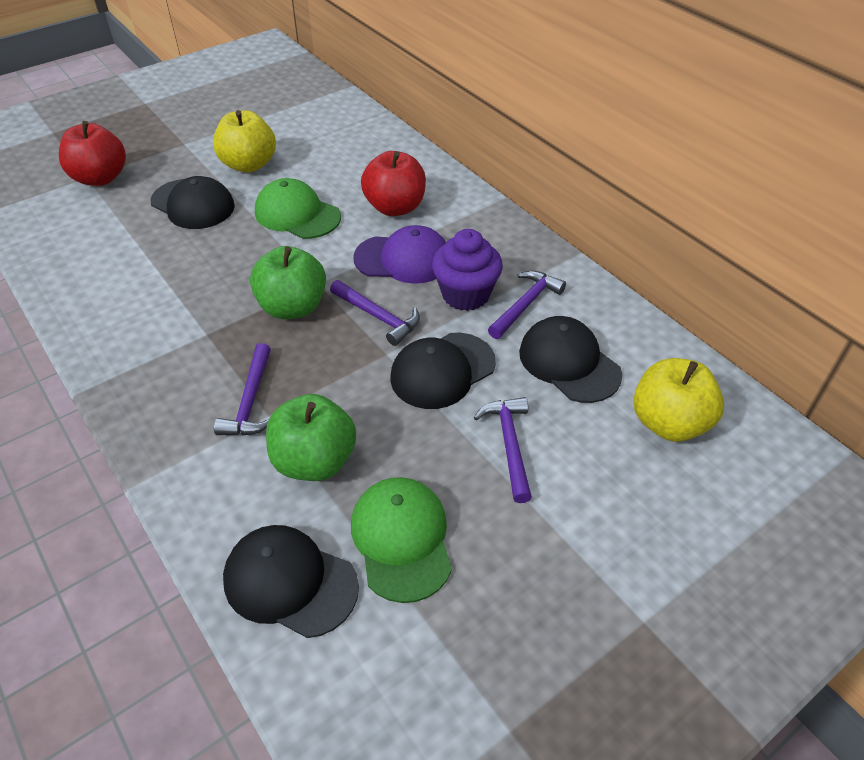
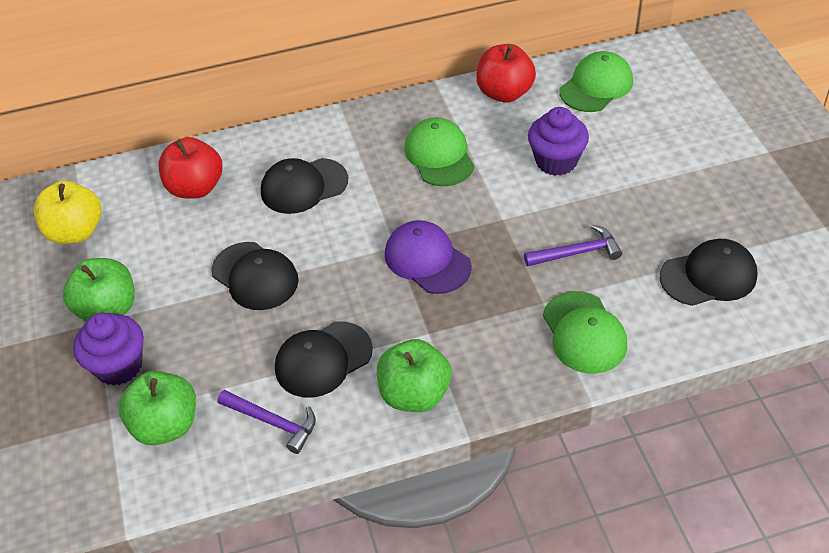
green apple: [250,246,326,319] [266,394,356,481] = 2 -> [63,258,135,322] [118,371,196,445] [377,339,452,412] = 3
green cap: [255,178,341,239] [351,477,452,603] = 2 -> [404,118,474,186] [543,291,627,374] [559,51,633,112] = 3
purple cupcake: [432,229,503,311] = 1 -> [73,313,144,386] [528,107,589,176] = 2
purple hammer: [214,343,271,435] [330,280,420,346] [474,397,532,503] [488,271,566,339] = 4 -> [218,390,316,454] [524,225,622,267] = 2
yellow apple: [213,110,276,172] [633,358,724,442] = 2 -> [34,181,101,244] = 1

